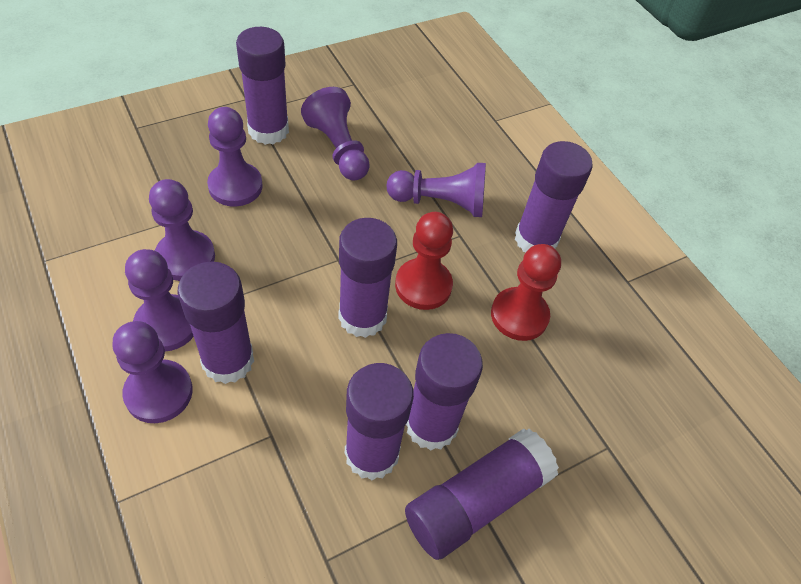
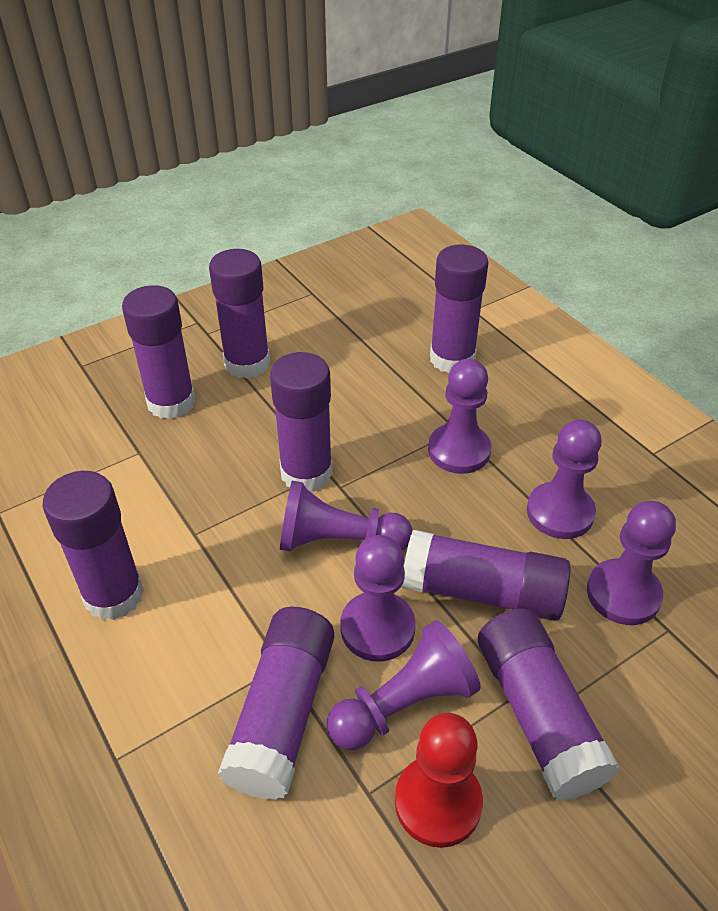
purple glue stick: [178,262,254,384] [236,27,289,145] [338,218,397,338] [345,363,414,480] [405,429,559,560] [406,333,483,451] [515,141,593,252] = 7 -> [43,471,144,620] [122,285,196,419] [209,249,270,379] [218,607,334,800] [270,352,333,492] [402,530,570,621] [430,244,489,373] [478,608,620,801] = 8
red pawn: [395,212,453,310] [491,244,561,341] = 2 -> [395,713,483,848] = 1

